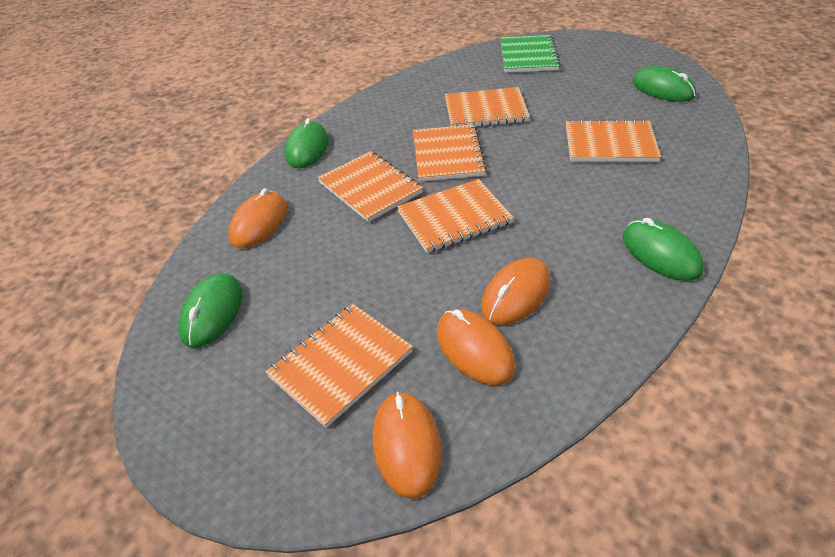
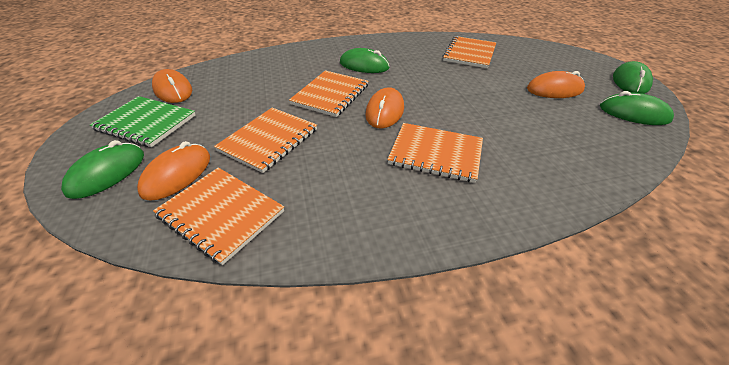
orange notebook: [266,304,413,428] [318,151,423,222] [397,179,514,253] [413,124,487,182] [445,87,530,126] [566,119,661,162] = 6 -> [153,168,284,265] [214,108,317,173] [289,70,369,117] [387,123,483,183] [442,36,496,68] = 5

